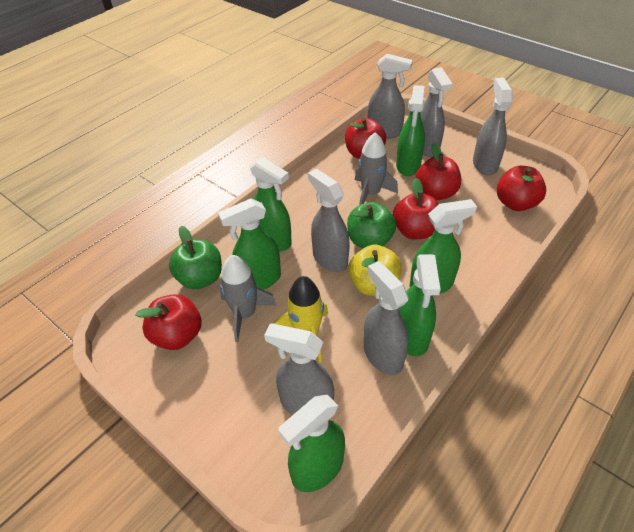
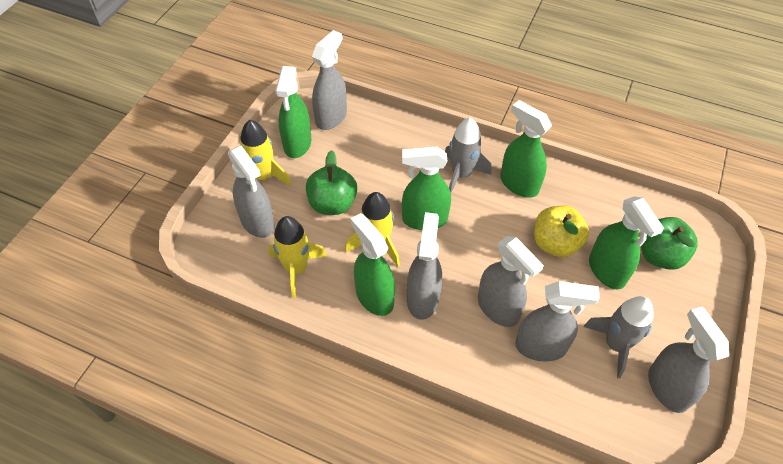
green spray bottle: [218,198,281,290] [250,157,292,251] [278,395,345,492] [396,85,425,176] [399,254,441,357] [410,199,477,296] = 6 -> [275,66,311,158] [350,213,395,316] [402,146,451,230] [500,100,552,198] [589,197,664,289] = 5
red apple: [136,294,202,350] [345,118,386,159] [393,178,439,239] [415,143,461,200] [497,166,546,211] = 5 -> none = 0
yellow rocket: [274,276,328,363] = 1 -> [240,120,291,186] [268,216,327,298] [345,192,400,267] = 3

